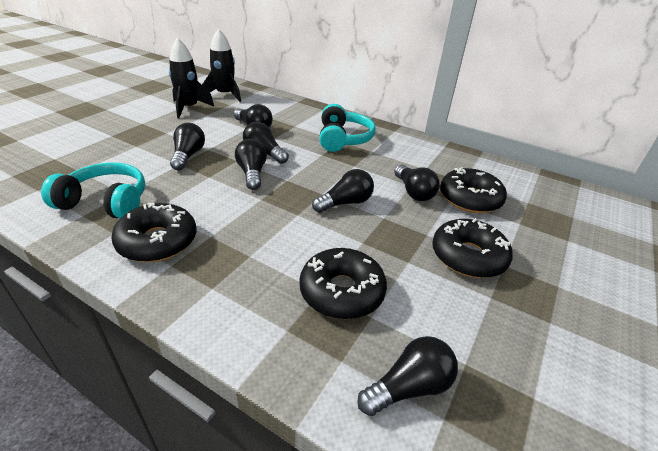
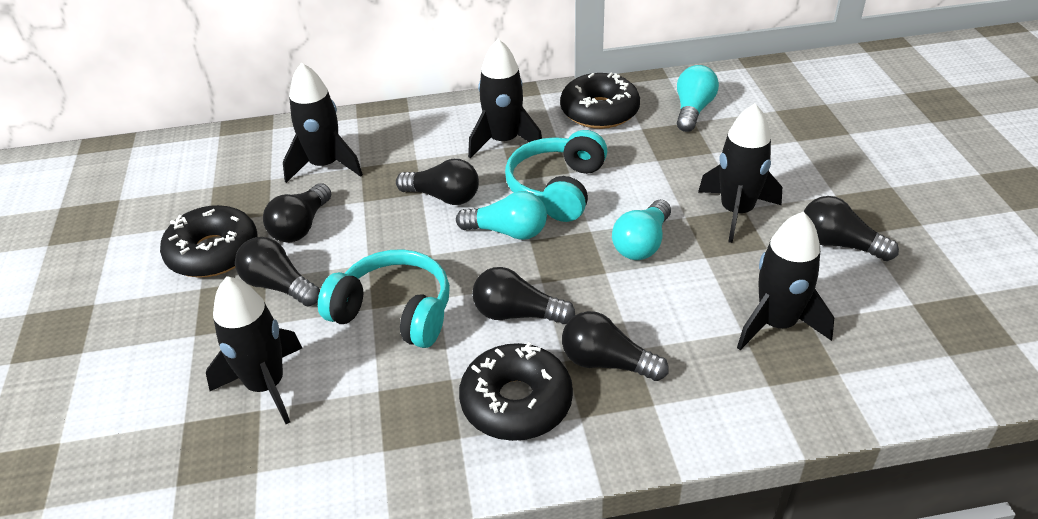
black donut: [111,203,196,262] [300,248,387,319] [432,218,513,278] [440,167,507,213] = 4 -> [160,205,258,277] [459,342,573,441] [560,73,640,129] = 3
black light bulb: [170,123,205,171] [234,104,273,127] [235,139,267,190] [243,122,289,164] [312,169,374,213] [357,336,458,416] [394,164,440,201] = 7 -> [235,237,320,307] [263,183,331,243] [396,159,479,205] [472,267,575,324] [562,311,669,381] [804,196,899,261] = 6
black rocket: [169,37,214,118] [202,28,241,102] = 2 -> [206,276,302,424] [283,62,363,183] [468,39,542,158] [698,103,782,243] [737,212,835,350] = 5
turquoise light bulb: none = 0 -> [456,191,547,240] [612,200,671,260] [677,65,719,132] = 3

